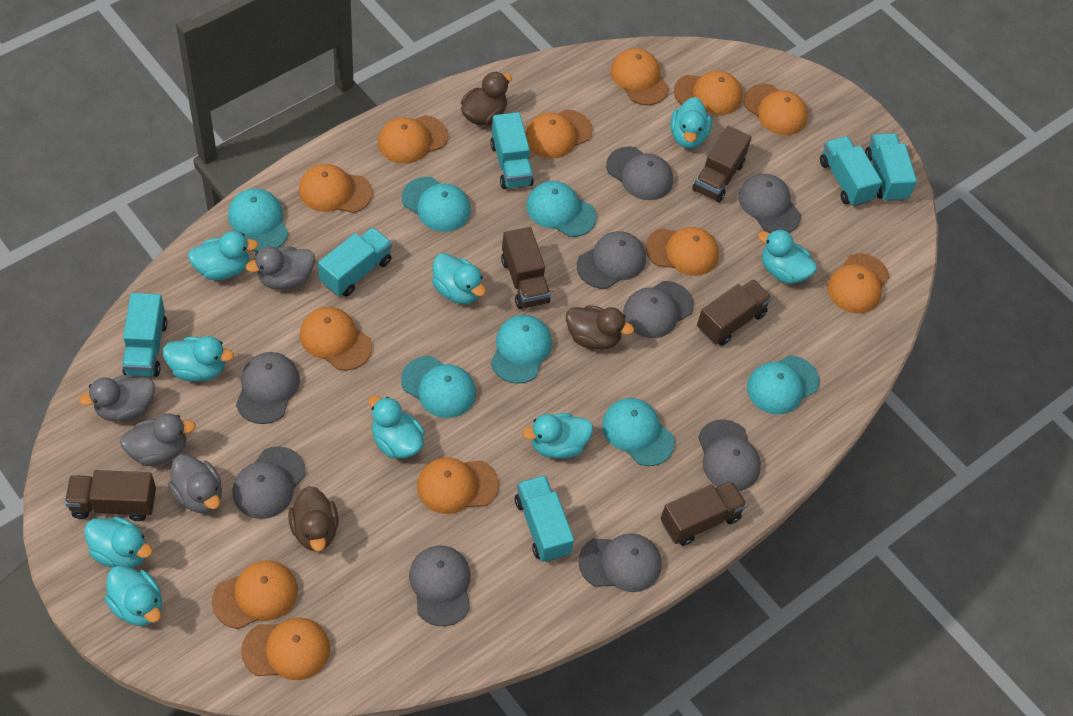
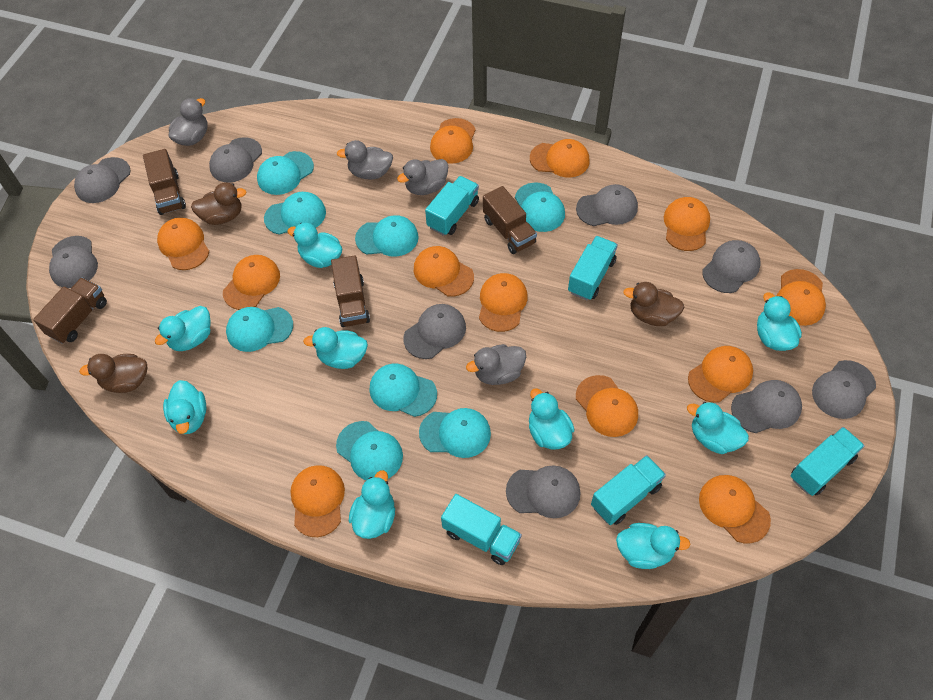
brown truck: [65,470,156,521] [501,227,550,309] [660,481,747,546] [692,126,752,203] [697,279,772,346] = 5 -> [33,278,107,344] [143,149,186,215] [331,255,370,327] [483,186,537,254] = 4
turquoise cap: [228,188,288,252] [401,356,476,418] [402,177,471,232] [491,315,552,384] [526,181,597,237] [602,398,675,466] [747,355,820,415] = 7 -> [226,307,293,352] [257,151,314,195] [264,192,326,235] [336,421,403,480] [355,215,419,257] [370,364,437,417] [419,408,491,458] [515,182,565,232] = 8
turquoise truck: [122,293,167,377] [318,227,392,297] [490,112,534,189] [515,475,574,562] [820,136,882,207] [865,133,917,202] = 6 -> [425,176,479,236] [441,494,522,565] [568,236,618,300] [591,455,666,525] [790,427,865,496] = 5

